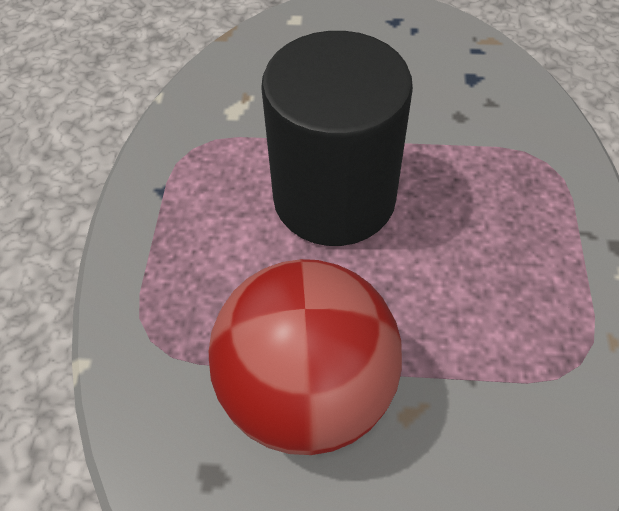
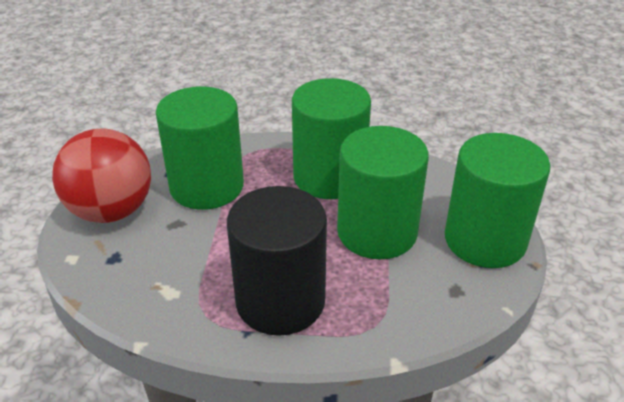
green cylinder: none = 0 -> [156,86,244,210] [292,78,371,199] [337,126,429,259] [445,133,550,268] = 4

